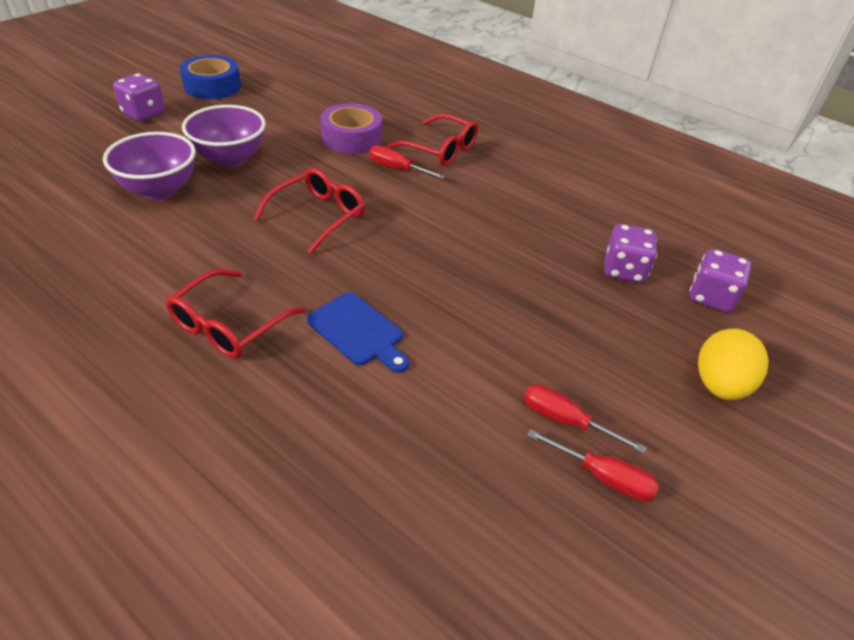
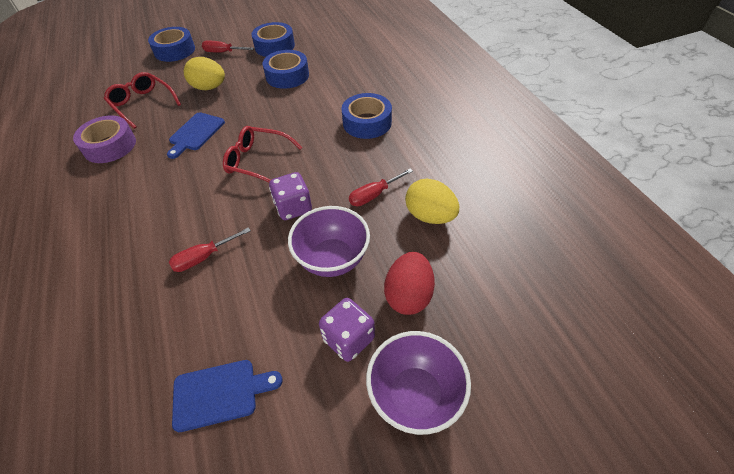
blue cutting board: [307,292,409,373] = 1 -> [167,112,225,159] [172,360,283,432] = 2
blue tape: [180,55,241,99] = 1 -> [148,27,195,62] [251,22,295,57] [262,50,309,89] [341,93,392,139] = 4
purple dice: [113,73,165,121] [604,224,657,283] [689,249,752,313] = 3 -> [269,172,312,220] [319,298,375,362] = 2
red egg: none = 0 -> [384,252,435,315] = 1
red glasses: [166,269,306,358] [253,168,365,254] [387,114,478,166] = 3 -> [104,72,181,129] [223,126,303,183] = 2
yellow egg: [698,328,769,400] = 1 -> [184,57,225,90] [405,179,459,224] = 2

